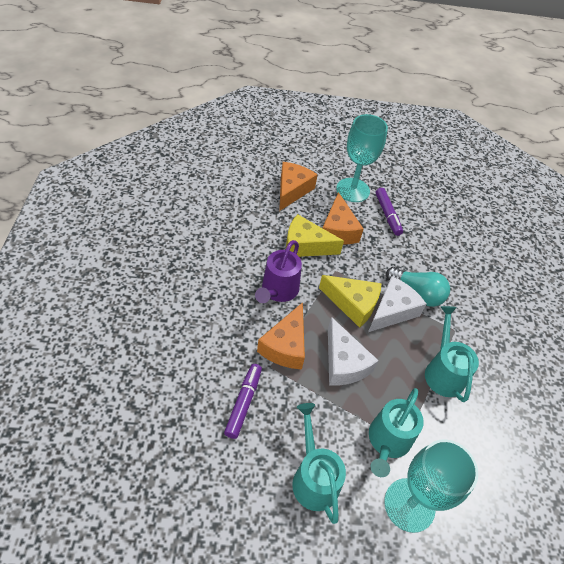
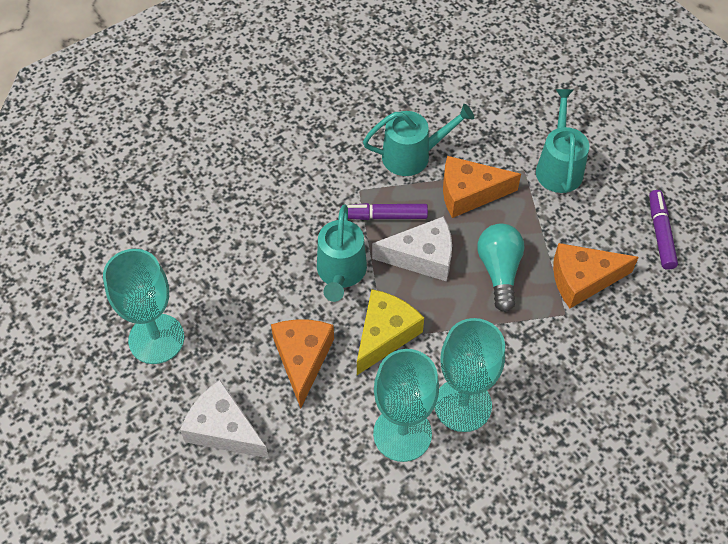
purple watering can: [255,240,302,303] = 1 -> none = 0
turquoise goblet: [336,114,388,202] [384,439,478,533] = 2 -> [103,249,184,364] [373,349,439,462] [435,318,505,432] = 3
yellow cheese: [286,214,344,257] [319,275,382,328] = 2 -> [357,289,424,375] = 1

